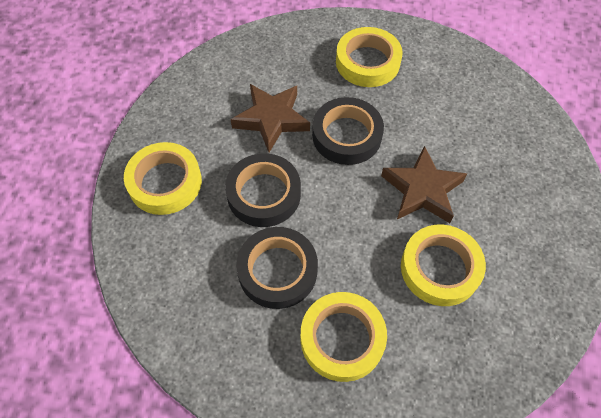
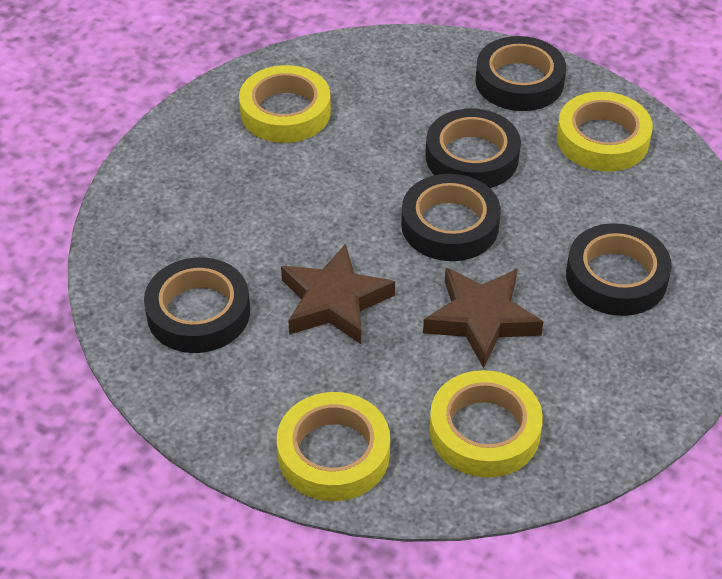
black tape: [225,153,301,227] [236,227,318,309] [312,97,384,165] = 3 -> [144,257,250,353] [401,174,501,261] [426,109,521,188] [475,36,566,111] [566,223,672,316] = 5

